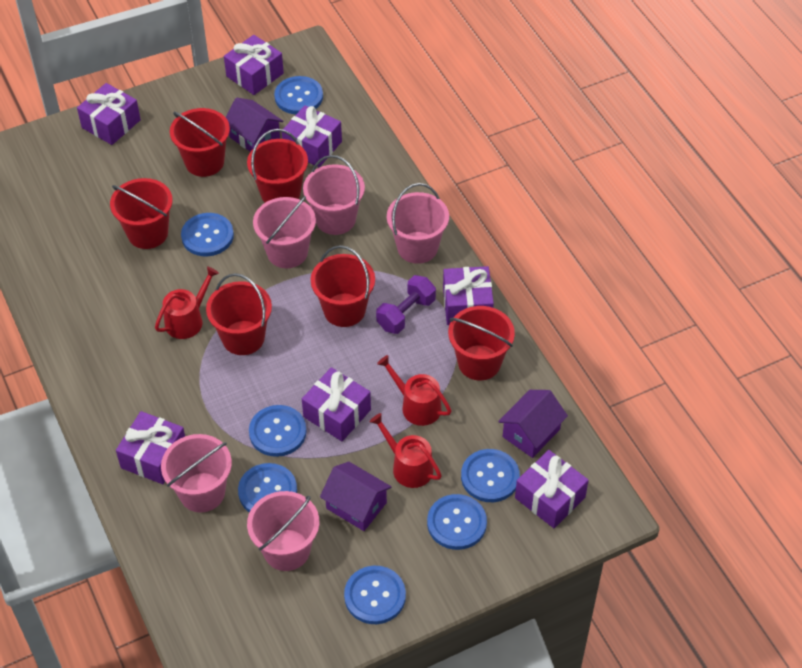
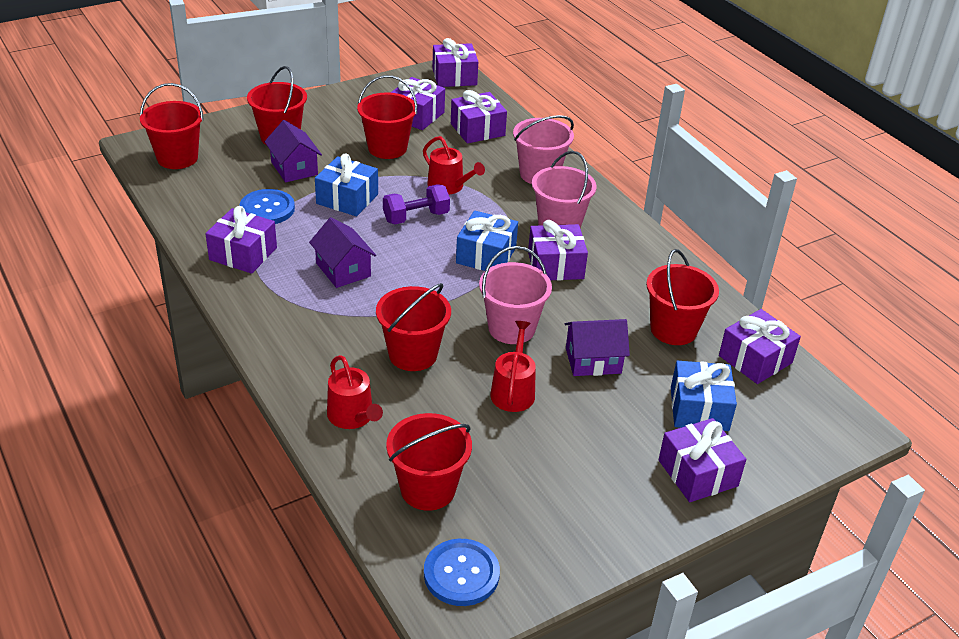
blue button: [181,213,234,256] [238,463,297,512] [249,405,307,457] [274,76,323,114] [344,566,406,624] [427,494,487,550] [461,449,520,502] = 7 -> [239,189,295,224] [424,539,500,606] = 2
blue gift: none = 0 -> [315,153,378,216] [456,211,518,271] [671,361,737,431] = 3
pink bucket: [161,434,232,512] [247,491,319,571] [253,196,316,268] [303,155,365,235] [387,183,449,264] = 5 -> [479,246,552,344] [513,115,574,184] [532,151,597,228] = 3

